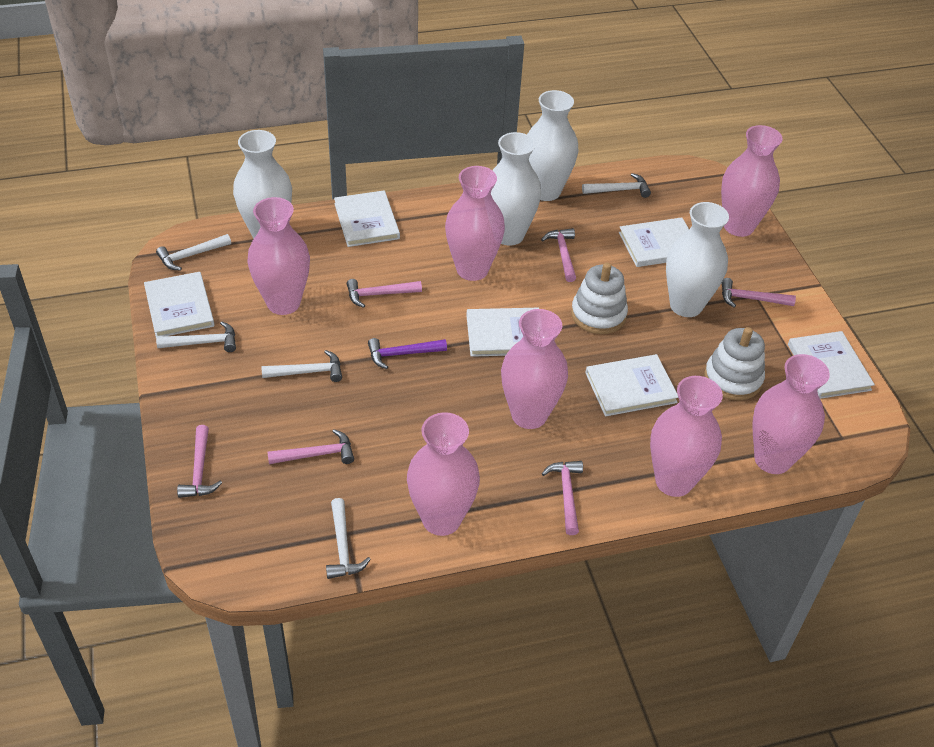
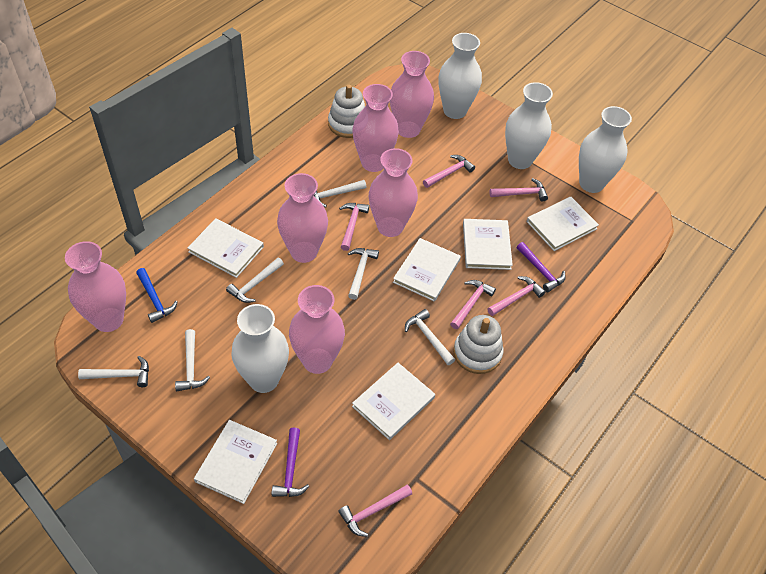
blue hammer: none = 0 -> [136,268,177,323] = 1
pink vase: [247,197,310,315] [407,412,480,536] [445,166,505,281] [501,309,568,429] [650,376,723,497] [721,125,783,237] [752,354,830,474] = 7 -> [65,241,126,332] [277,173,328,263] [289,285,345,374] [352,84,399,172] [369,148,418,237] [390,51,434,138] = 6
purple hammer: [368,338,447,369] = 1 -> [272,428,309,497] [517,242,566,292] = 2
white hammer: [156,234,231,270] [156,321,236,352] [262,350,342,382] [326,498,371,579] [582,173,651,198] = 5 -> [78,356,149,387] [175,329,210,391] [226,258,284,303] [314,180,366,207] [348,248,379,300] [405,309,455,365] = 6

